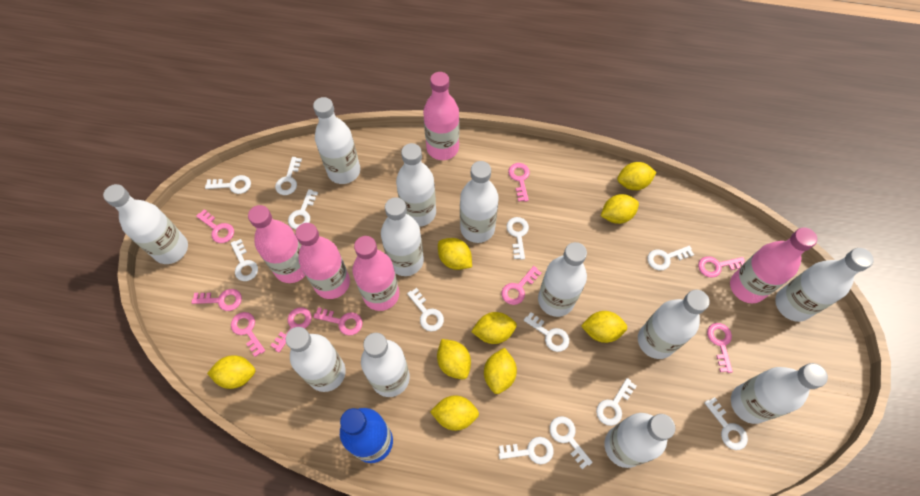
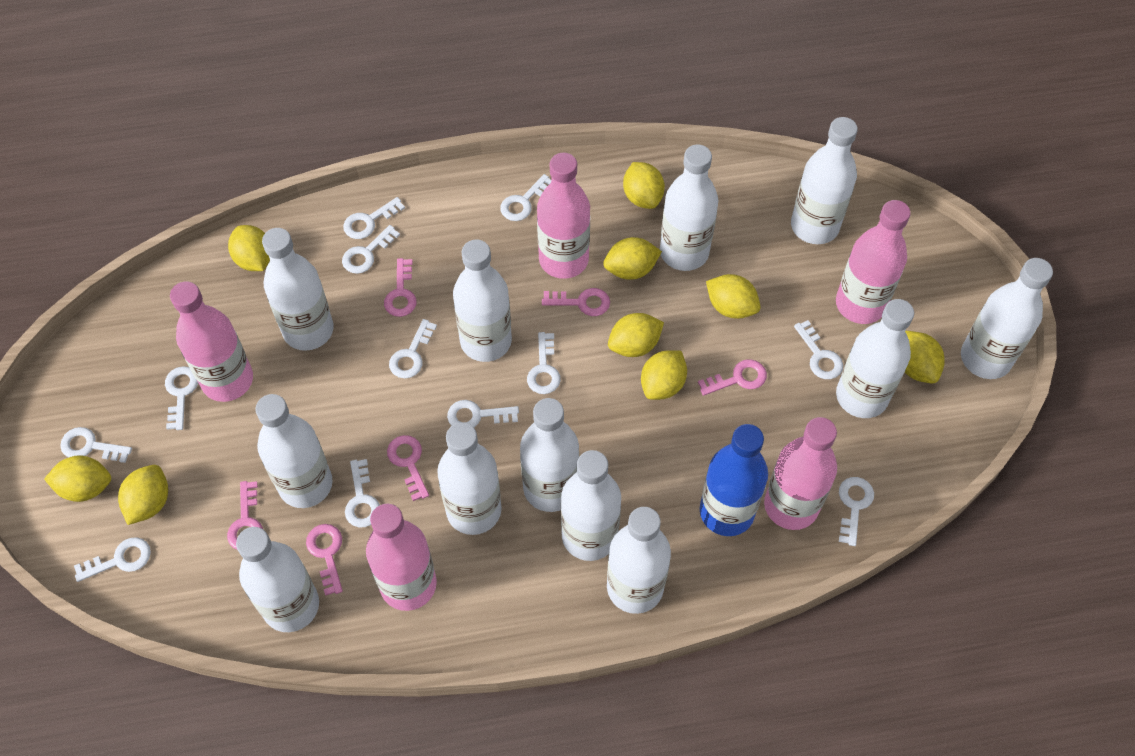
pink key: [191,289,242,311] [196,209,234,243] [231,312,265,357] [270,307,312,352] [313,307,363,336] [502,266,542,305] [508,163,530,202] [698,256,745,278] [707,323,733,373] = 9 -> [227,481,263,549] [306,524,343,596] [384,258,416,317] [387,435,429,501] [542,288,610,316] [698,359,767,396] = 6

